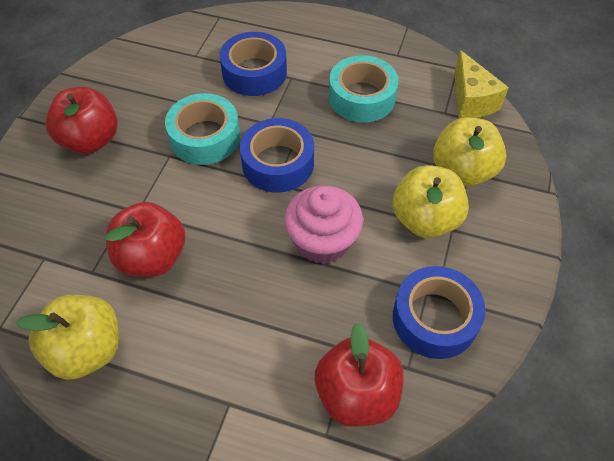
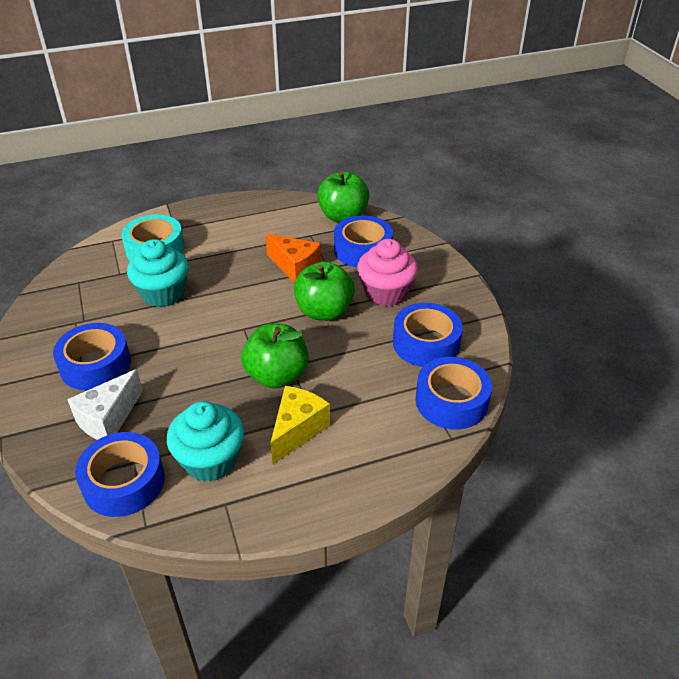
blue tape: [219,32,287,96] [240,118,314,193] [393,266,486,359] = 3 -> [53,323,131,390] [75,432,165,517] [334,216,393,267] [393,303,463,367] [415,357,492,429] = 5
green apple: none = 0 -> [241,323,309,389] [294,261,355,321] [317,171,370,223] = 3
orange cheese: none = 0 -> [265,233,321,283] = 1
red apple: [45,87,118,154] [105,202,185,277] [315,322,404,427] = 3 -> none = 0
turquoise cupcake: none = 0 -> [127,239,189,307] [167,401,244,482] = 2
turquoise tape: [165,93,240,165] [329,55,398,123] = 2 -> [121,215,184,261] = 1
white cheese: none = 0 -> [67,369,143,440] = 1
yellow apple: [16,295,119,380] [392,165,469,238] [433,117,507,186] = 3 -> none = 0

